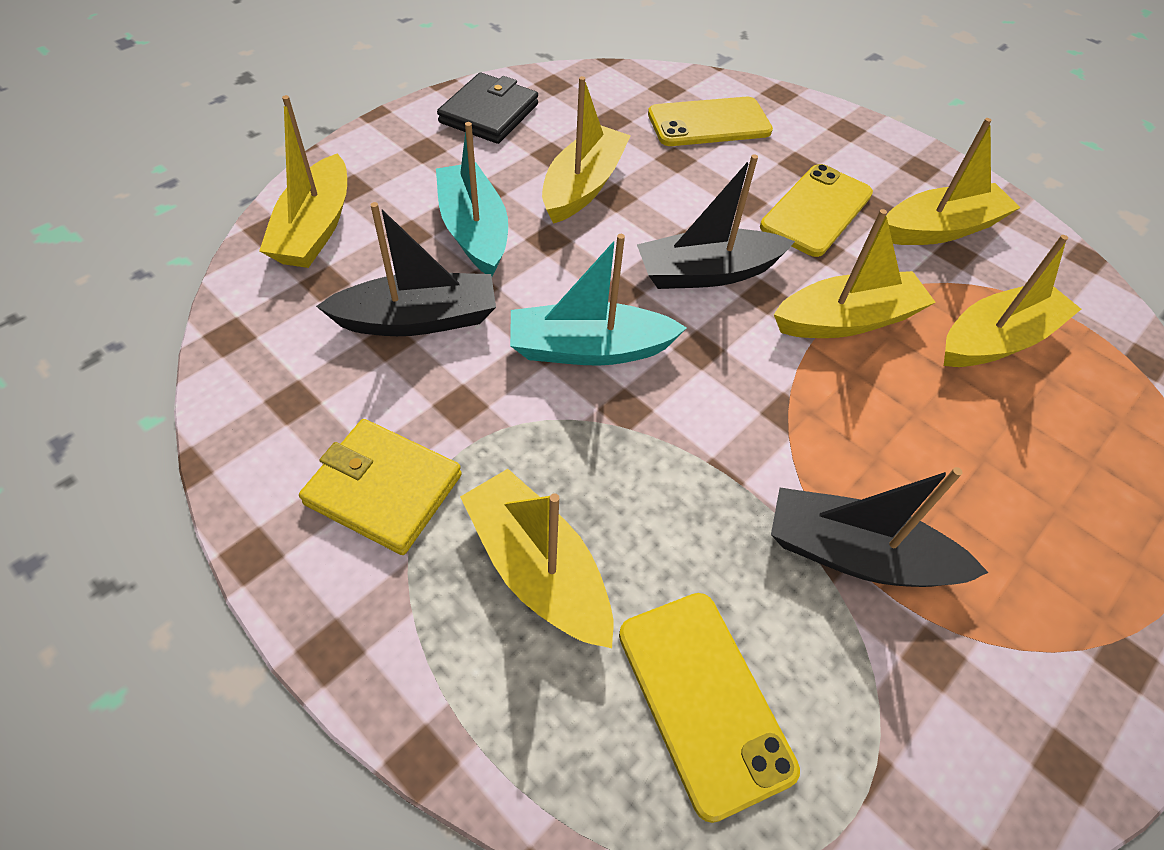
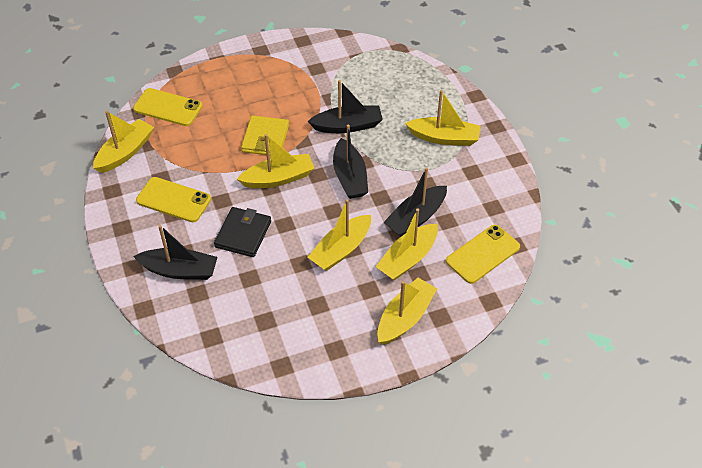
black boat: [316,202,496,336] [637,154,795,289] [771,467,989,587] = 3 -> [133,225,218,280] [308,80,383,133] [333,124,368,199] [384,167,447,237] = 4
turquoise boat: [436,122,508,276] [510,234,687,366] = 2 -> none = 0

